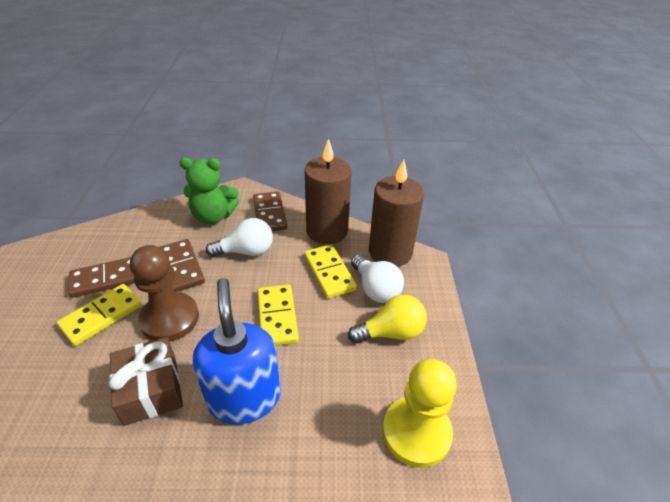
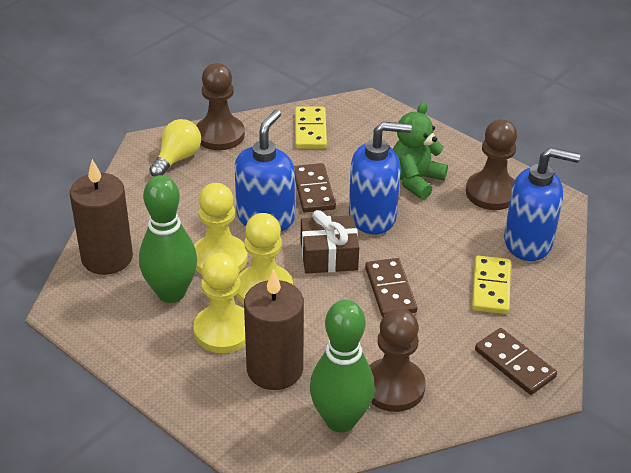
blue soap dispenser: [193,278,280,424] = 1 -> [235,110,295,231] [349,122,412,234] [504,148,580,261] = 3
brown pawn: [130,245,199,342] = 1 -> [196,63,245,150] [369,308,426,412] [466,119,517,210] = 3
green bowling pin: none = 0 -> [139,175,197,303] [310,300,375,432] = 2
white light bulb: [206,218,273,257] [351,254,404,303] = 2 -> none = 0
yellow domino: [57,284,142,346] [258,284,299,346] [304,244,357,299] = 3 -> [295,107,327,149] [472,256,511,314] = 2
yellow pawn: [382,359,457,468] = 1 -> [193,253,246,353] [194,183,248,274] [236,213,293,305] = 3

